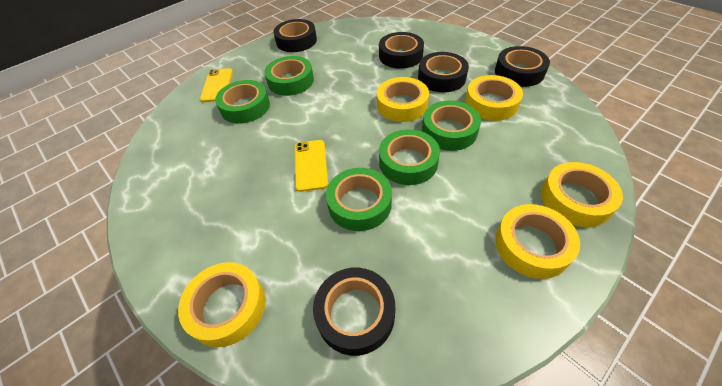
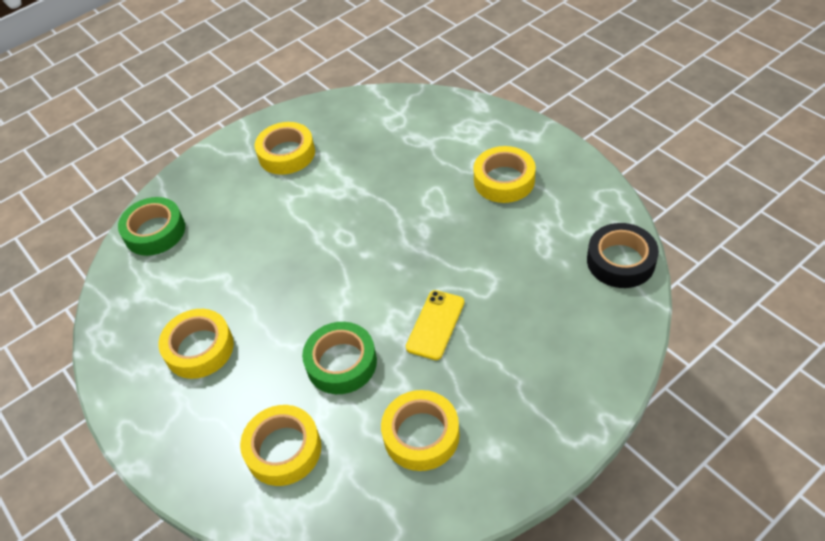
black tape: [273,19,317,52] [313,268,395,356] [379,32,424,69] [418,52,469,92] [495,46,550,87] = 5 -> [587,223,659,288] = 1
green tape: [215,80,270,124] [264,56,314,96] [326,168,392,231] [379,129,440,185] [422,101,481,151] = 5 -> [118,197,185,256] [302,322,377,394] = 2
yellow phone: [200,68,233,102] [295,140,328,192] = 2 -> [406,290,465,360] = 1

